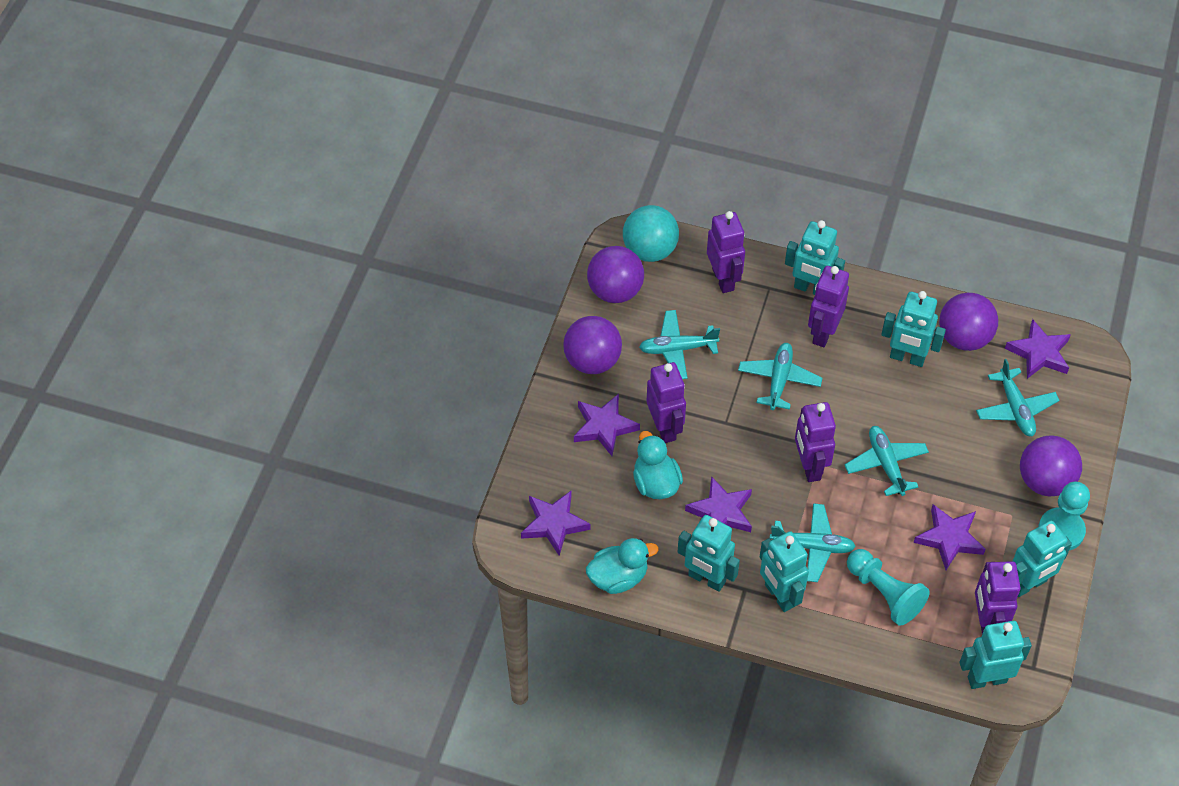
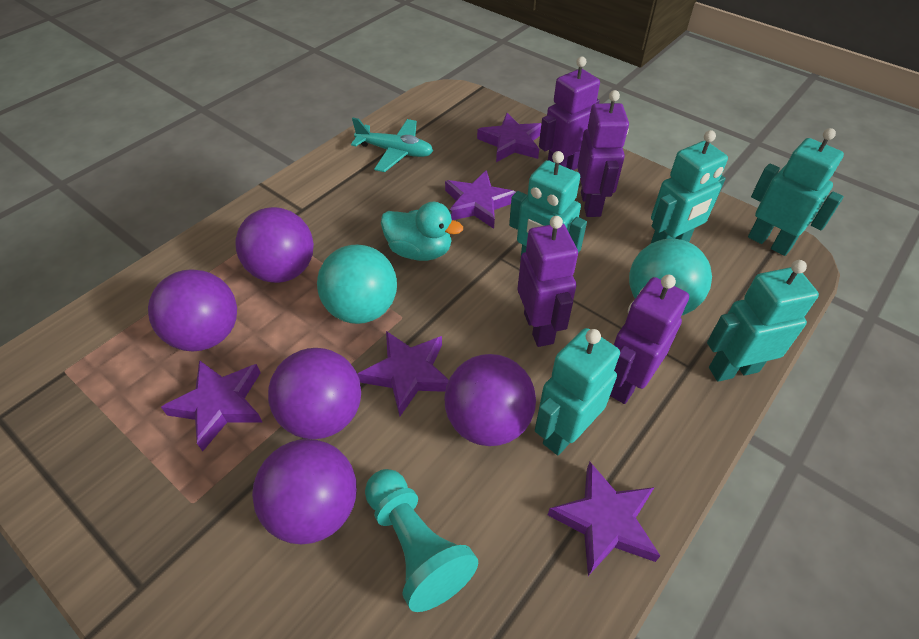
purple ball: [563,316,622,374] [587,246,644,303] [939,293,998,351] [1020,435,1082,497] = 4 -> [148,269,237,352] [236,207,314,283] [252,439,357,544] [268,348,361,439] [445,354,536,446] = 5
purple robot: [647,362,686,443] [707,211,745,293] [795,402,836,482] [808,266,849,347] [975,561,1020,634] = 5 -> [517,216,578,347] [539,56,600,170] [577,90,629,217] [610,275,689,404] = 4
turquoise ball: [623,205,679,262] = 1 -> [317,245,397,324] [629,239,712,315] = 2
turquoise duck: [586,538,658,594] [633,431,683,499] = 2 -> [381,202,463,261] = 1
turquoise pawn: [847,549,930,626] [1038,482,1090,550] = 2 -> [365,469,478,612] = 1
turquoise plane: [639,310,720,379] [738,343,823,410] [770,503,856,582] [845,426,929,496] [976,359,1060,436] = 5 -> [351,118,433,172] = 1
turquoise robot: [678,515,740,592] [760,531,809,612] [785,220,845,295] [881,291,946,367] [960,621,1032,689] [1013,521,1072,597] = 6 -> [509,151,587,261] [535,328,620,455] [651,130,728,243] [707,260,819,382] [748,128,844,256] = 5

